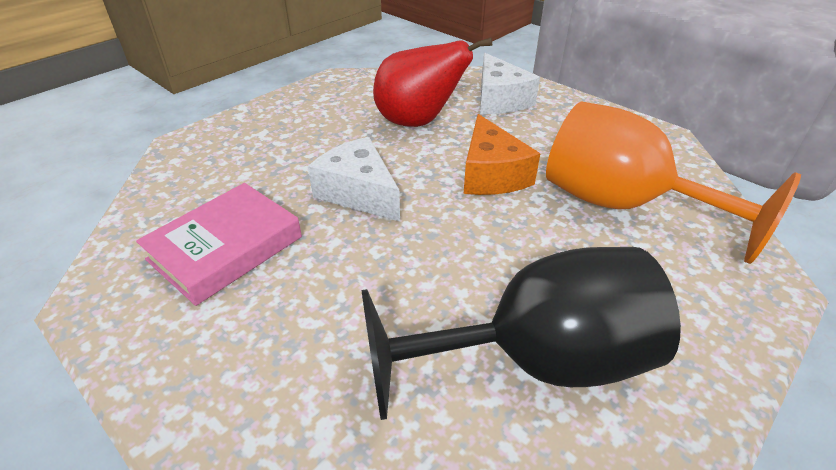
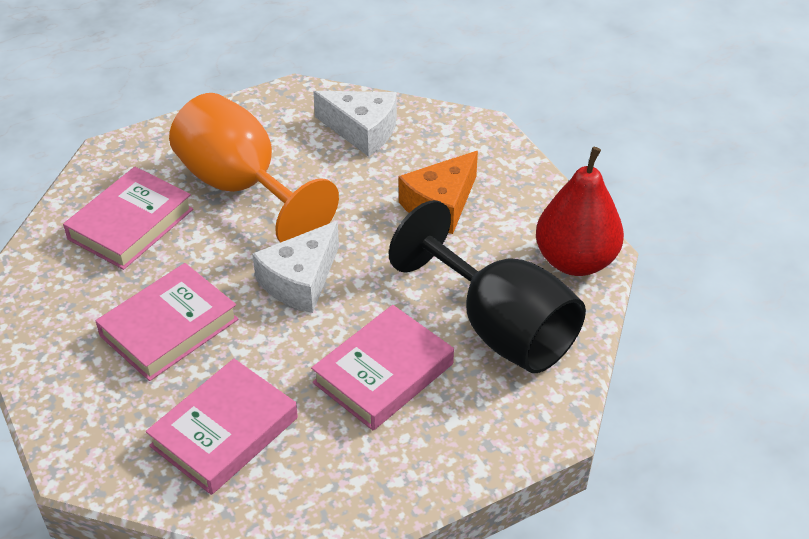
pink book: [136,183,302,306] = 1 -> [63,167,193,270] [95,263,238,381] [146,359,298,495] [311,305,454,430] = 4

